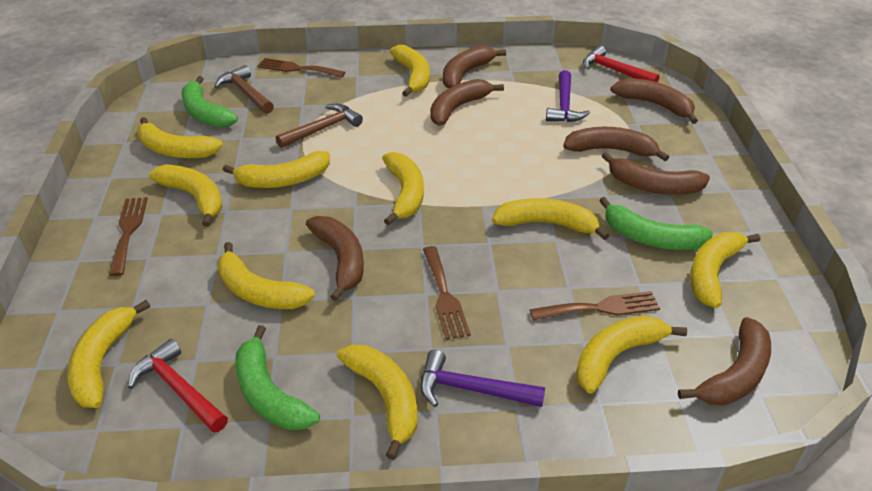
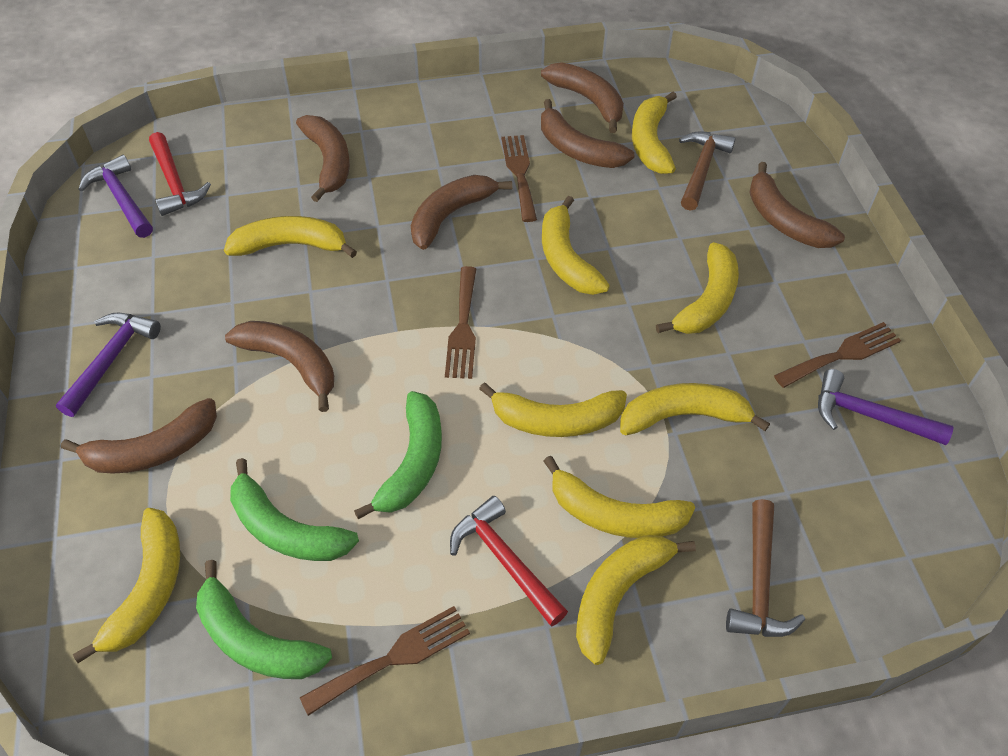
purple hammer: [420,350,545,407] [546,70,590,122] = 2 -> [56,313,161,417] [78,155,153,238] [818,369,954,445] = 3
yellow banana: [67,300,150,408] [138,117,223,158] [149,164,222,227] [218,242,315,309] [223,151,330,188] [337,345,417,460] [382,152,424,225] [390,45,430,97] [492,198,609,240] [576,316,687,394] [690,232,760,308] = 11 -> [73,508,180,663] [224,216,357,258] [479,382,627,437] [542,196,610,295] [544,456,695,538] [576,535,696,665] [620,383,770,436] [632,92,677,174] [656,242,739,334] = 9

